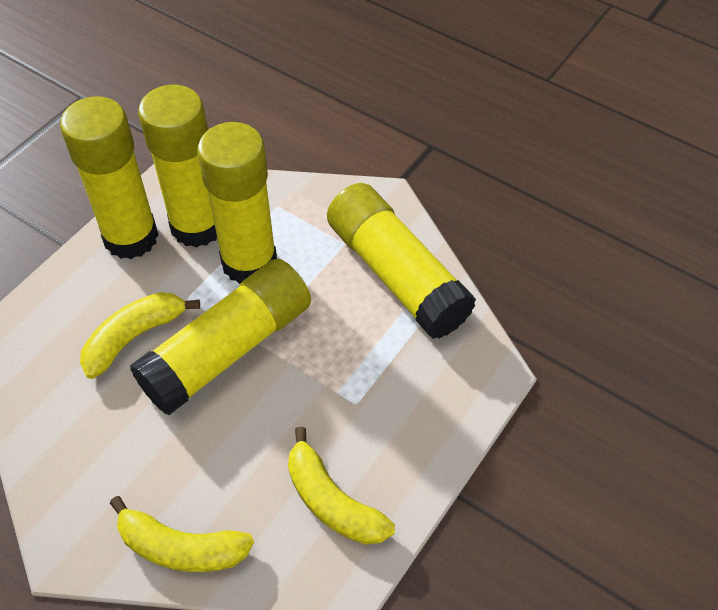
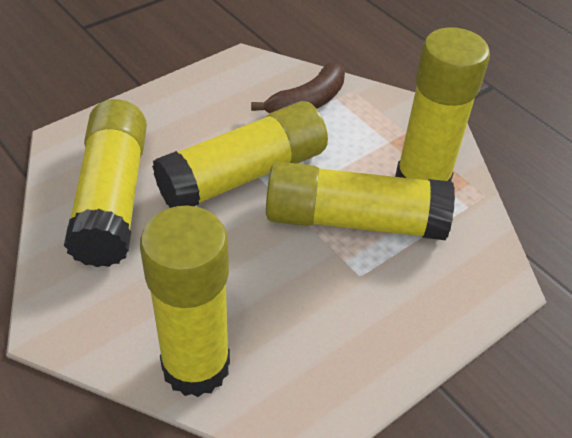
brown banana: none = 0 -> [251,62,345,113] = 1
yellow banana: [80,292,200,379] [110,496,254,572] [288,427,395,545] = 3 -> none = 0

